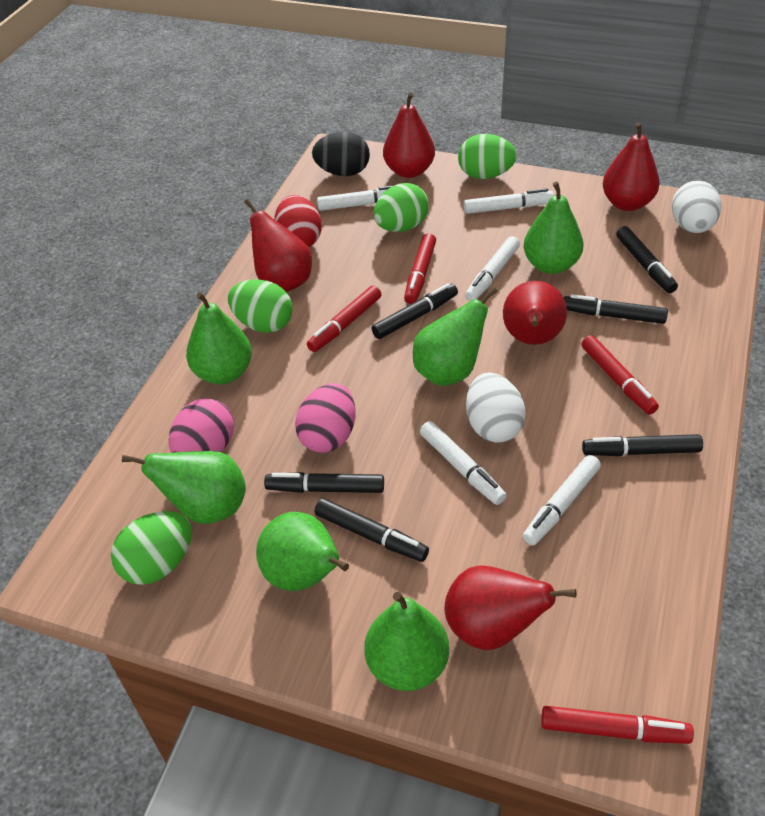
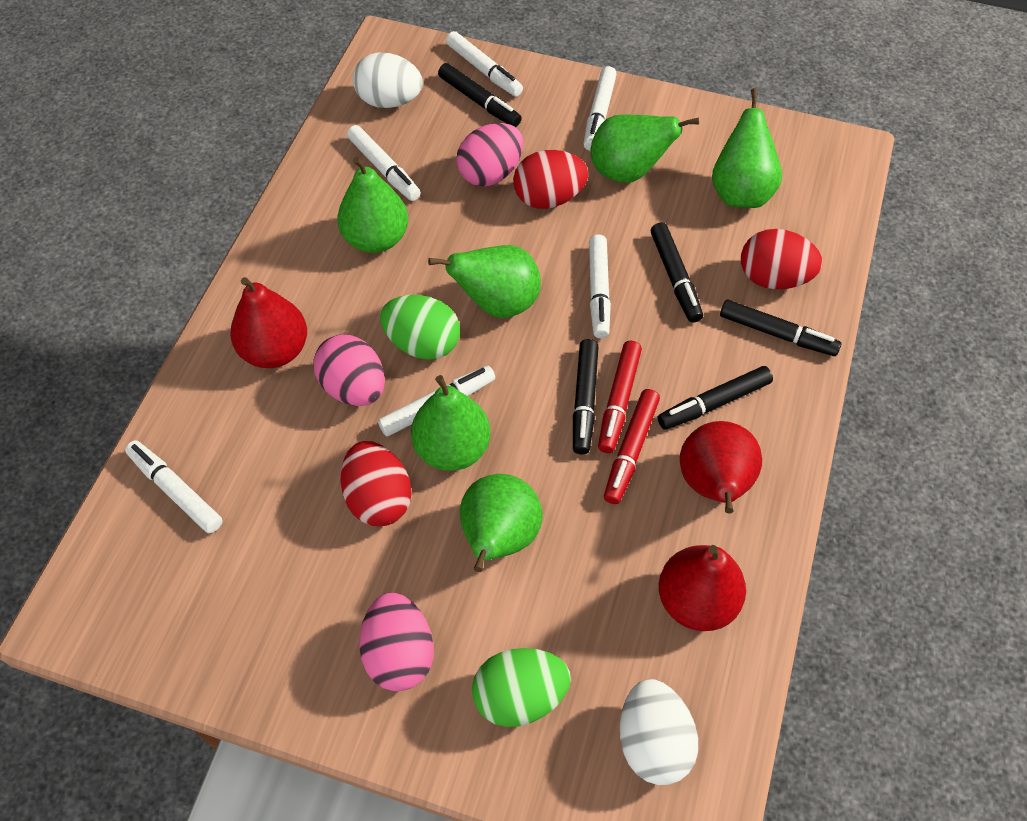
black egg: [312,132,370,176] = 1 -> none = 0
black marker: [264,472,384,493] [315,498,429,562] [371,283,458,339] [564,294,668,324] [582,434,703,456] [616,226,678,293] = 6 -> [438,63,522,127] [573,339,599,454] [651,223,703,323] [658,366,773,430] [720,300,841,356] = 5
green egg: [111,511,192,585] [228,279,293,333] [373,183,429,232] [458,134,517,179] = 4 -> [380,295,460,360] [472,648,571,727] = 2
pink egg: [168,398,234,453] [295,383,355,453] = 2 -> [313,334,385,406] [359,592,434,691] [456,123,524,186] = 3
red egg: [274,195,322,247] = 1 -> [341,441,412,526] [513,150,588,209] [741,229,822,289] = 3
red marker: [307,286,382,352] [404,233,436,304] [541,706,694,744] [581,335,659,415] = 4 -> [598,341,642,453] [604,389,660,504] = 2
red pear: [244,199,312,292] [383,92,435,178] [444,565,576,650] [503,281,567,345] [603,122,660,211] = 5 -> [230,277,307,368] [659,545,746,631] [680,421,762,514] = 3
white marker: [317,185,395,211] [420,421,507,505] [464,188,554,214] [465,236,520,301] [523,455,601,546] = 5 -> [125,440,223,533] [347,125,421,201] [378,366,495,436] [446,31,523,97] [584,66,617,151] [589,234,611,338] = 6

